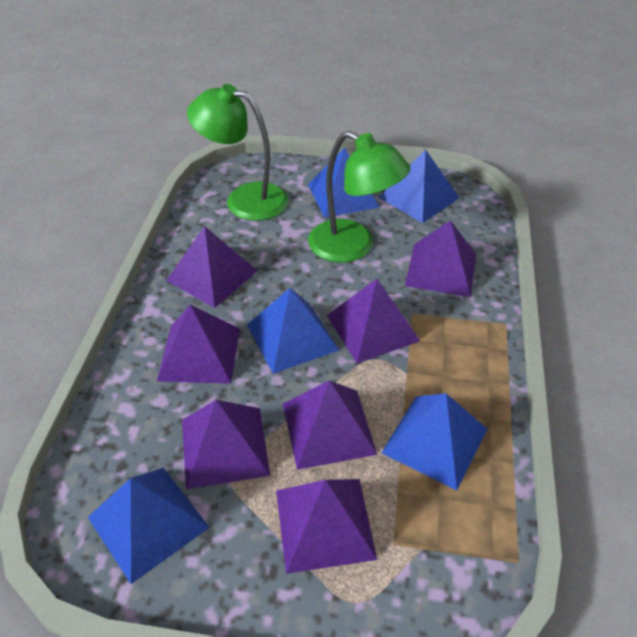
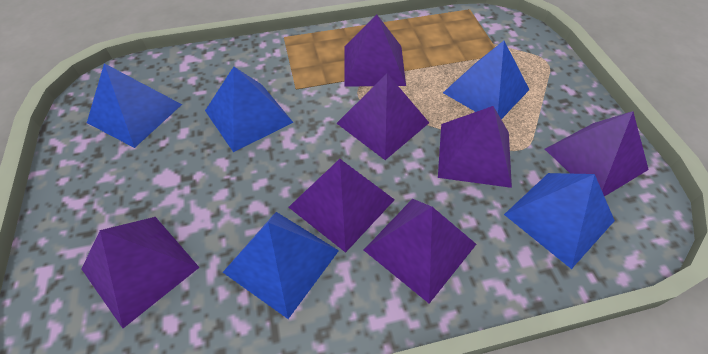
green lamp: [187,84,288,221] [308,131,411,262] = 2 -> none = 0

